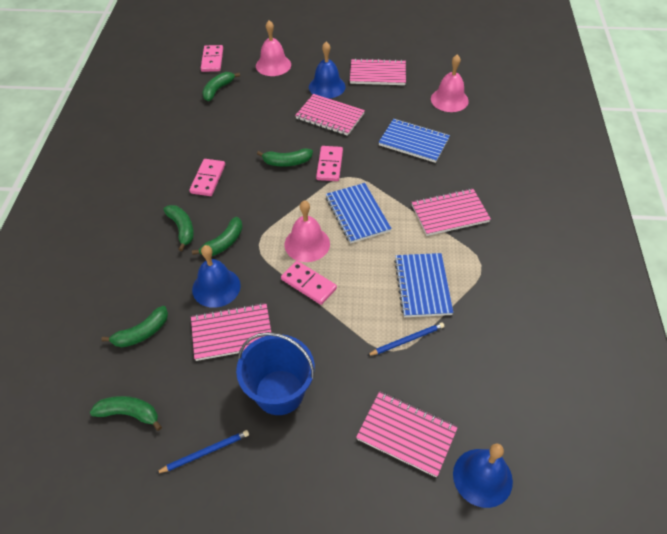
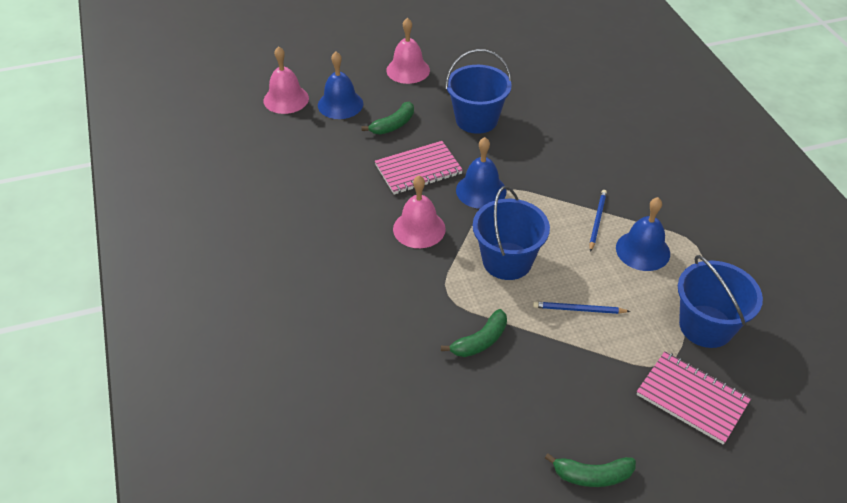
blue bucket: [236,332,315,415] = 1 -> [445,49,512,134] [473,186,550,280] [678,255,763,348] = 3
blue notebook: [326,183,392,244] [378,119,450,163] [394,253,453,317] = 3 -> none = 0
green banana: [90,396,162,431] [101,306,168,347] [163,205,194,251] [192,217,243,256] [202,72,240,101] [257,148,313,167] = 6 -> [361,102,414,135] [441,309,507,357] [545,453,636,487] = 3
pink domino: [189,159,225,196] [201,45,223,72] [281,261,337,305] [316,146,343,181] = 4 -> none = 0
pink notebook: [191,303,271,361] [295,94,365,136] [350,58,406,85] [356,391,458,477] [412,188,491,236] = 5 -> [375,141,463,195] [637,352,751,444] = 2

